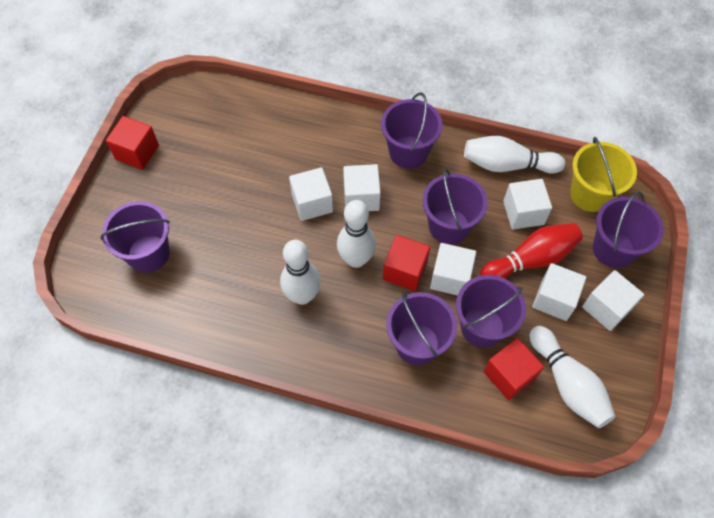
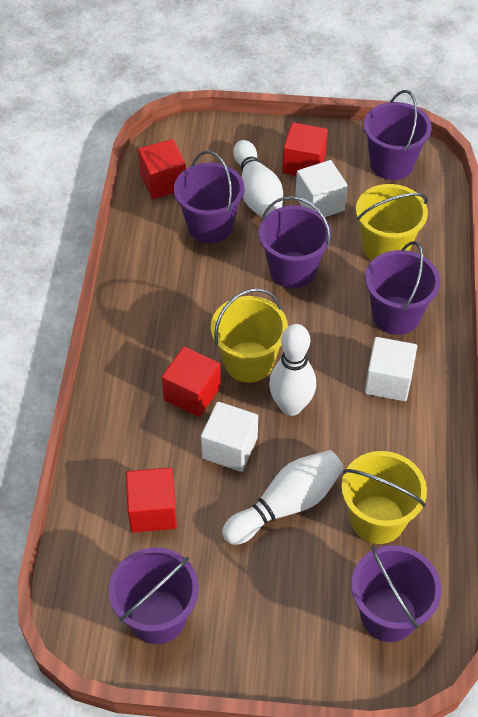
red bowling pin: [480,223,583,278] = 1 -> none = 0
red cube: [106,116,159,170] [383,235,430,291] [484,338,544,400] = 3 -> [126,468,177,533] [138,139,186,199] [162,347,221,417] [282,122,328,176] = 4
white bowling pin: [280,240,321,305] [337,200,376,268] [464,136,565,174] [529,326,616,428] = 4 -> [222,450,344,545] [233,140,283,217] [269,324,316,416] = 3
white cube: [289,167,333,221] [343,164,381,211] [430,243,476,296] [503,179,552,230] [532,263,586,321] [582,270,644,331] = 6 -> [201,402,258,472] [295,160,348,217] [365,337,417,401] = 3
yellow bucket: [570,137,637,212] = 1 -> [211,288,288,383] [341,451,427,544] [356,184,428,261] = 3

